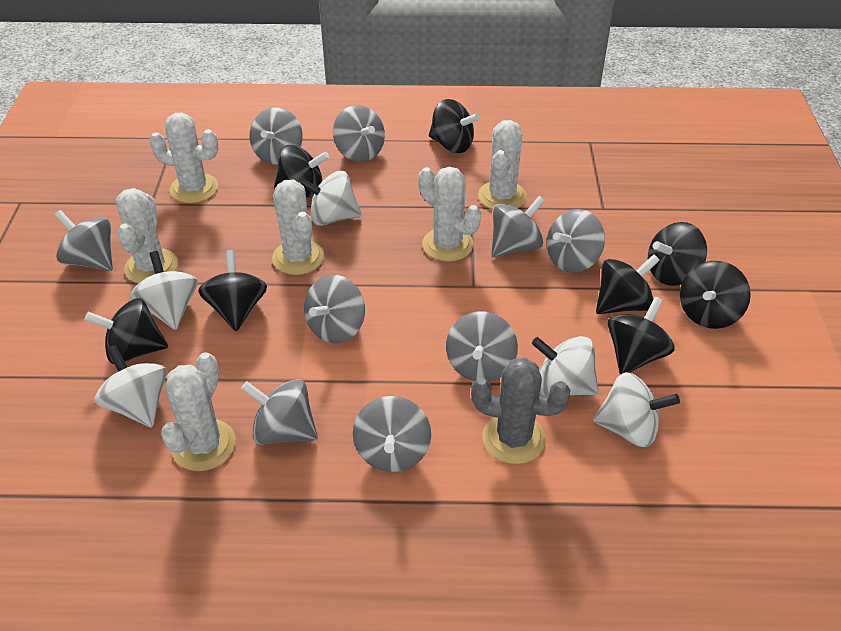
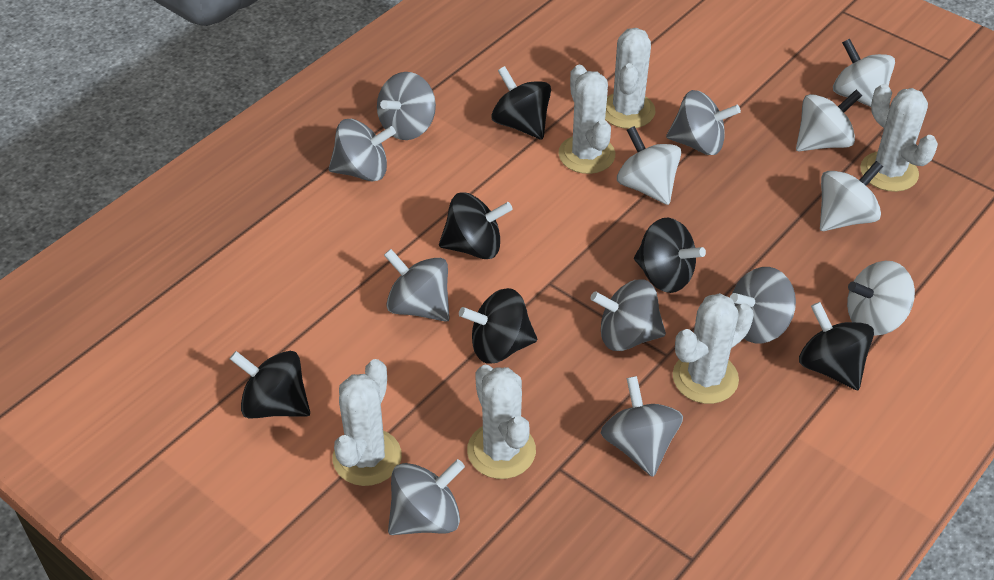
black spinning top: [85,298,168,364] [198,250,267,331] [274,145,329,198] [429,99,480,153] [596,254,660,314] [608,297,674,375] [648,222,707,286] [680,261,751,329] = 8 -> [230,351,310,419] [439,192,513,259] [459,288,537,364] [491,66,551,140] [634,218,706,293] [799,302,874,390] = 6
grey cactus: [471,358,570,464] = 1 -> none = 0
grey spinning top: [54,210,113,271] [241,379,318,445] [249,107,303,165] [304,275,365,344] [333,105,385,162] [353,396,431,472] [446,311,518,381] [492,196,545,257] [547,209,605,273] = 9 -> [329,119,396,182] [377,72,436,140] [384,249,449,322] [388,459,465,535] [590,279,666,351] [601,376,683,477] [666,90,741,155] [730,267,796,344] = 8

